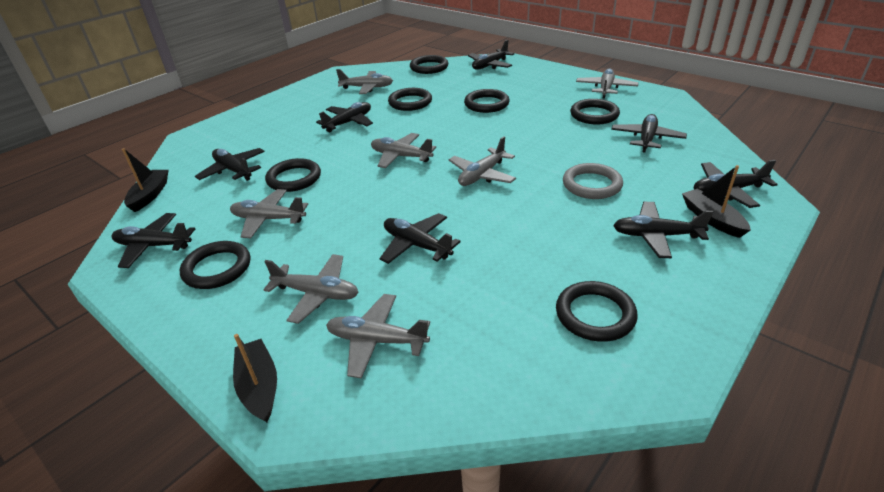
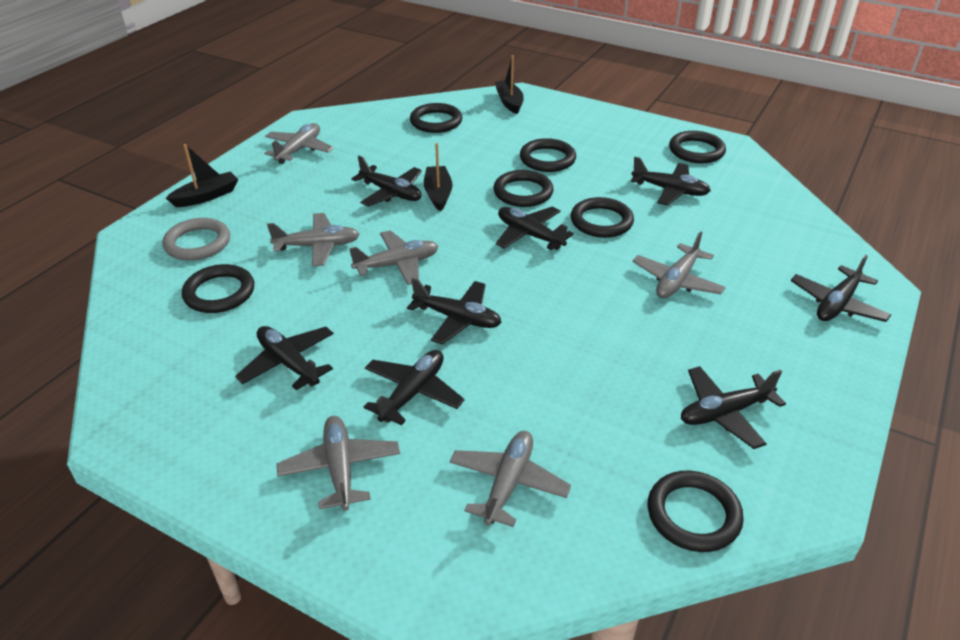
grey plane: [230,189,308,238] [264,254,359,324] [326,294,430,379] [336,69,393,94] [371,133,436,168] [449,136,516,186] [576,68,639,99] = 7 -> [264,123,334,164] [267,213,359,266] [277,416,400,511] [349,230,439,285] [449,431,571,527] [632,231,726,298] = 6

